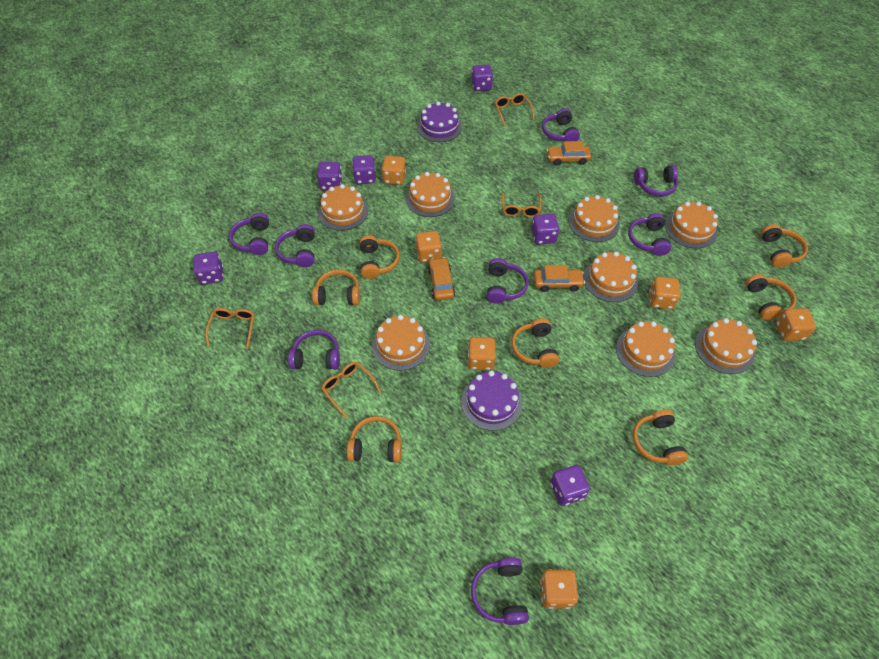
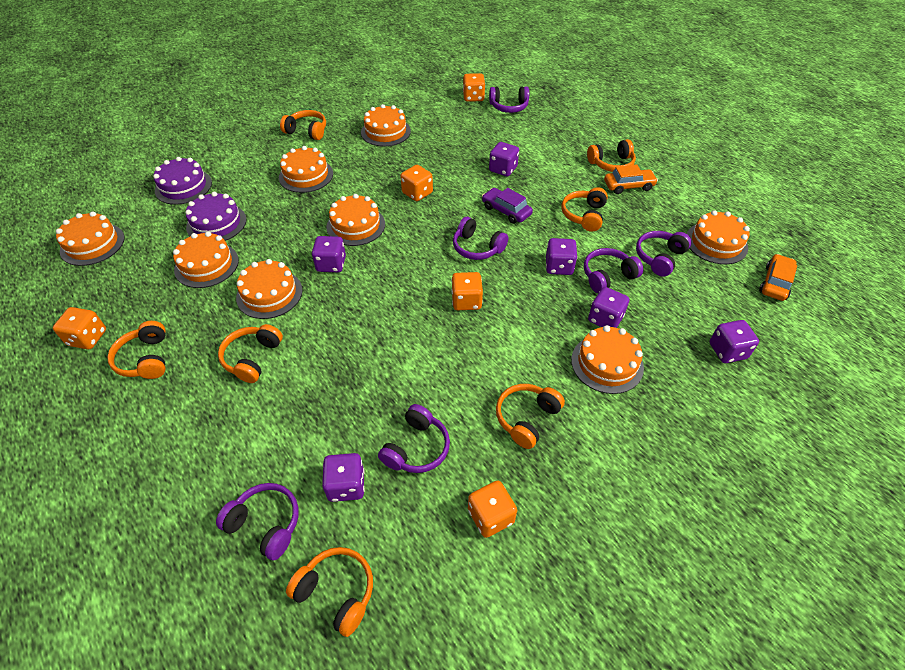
orange car: [428,257,455,300] [534,265,585,292] [547,141,591,166] = 3 -> [604,164,658,194] [759,254,797,301] = 2
orange dice: [382,156,406,185] [415,231,442,263] [468,337,496,370] [540,569,578,609] [649,277,680,309] [776,308,816,341] = 6 -> [53,307,106,349] [400,165,433,201] [451,272,483,310] [463,73,485,102] [468,481,517,538] = 5
orange glasses: [205,308,255,349] [321,362,381,418] [495,93,534,126] [501,192,541,217] = 4 -> none = 0
purple car: none = 0 -> [482,188,533,224] = 1
purple headphones: [229,213,269,255] [275,224,315,267] [288,330,340,370] [471,558,529,625] [487,258,529,304] [542,108,580,141] [628,213,671,256] [634,165,678,197] = 8 -> [216,483,299,560] [378,404,450,473] [453,217,508,260] [489,86,529,113] [584,248,643,293] [636,231,691,277] = 6

